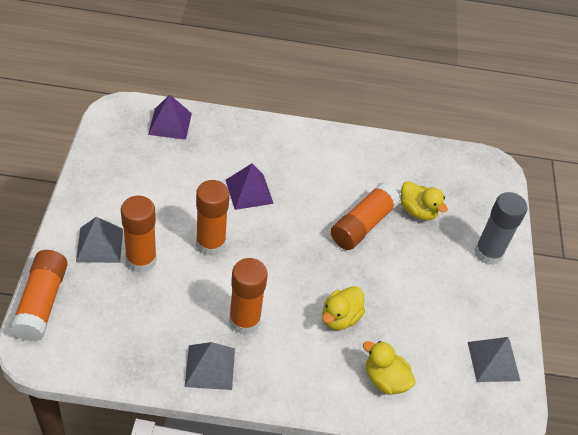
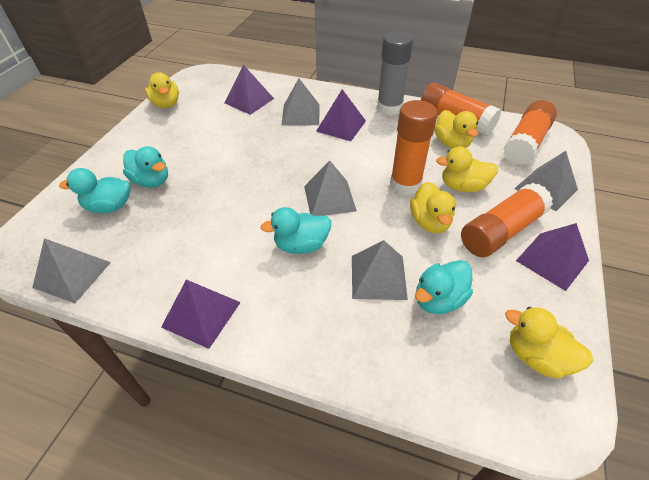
grey pyramid: [76,217,123,263] [184,342,235,390] [468,337,520,382] = 3 -> [32,238,111,303] [281,78,320,126] [304,160,357,216] [352,240,408,300] [514,151,578,211] = 5
orange glue stick: [10,250,68,341] [121,196,157,273] [196,180,229,256] [229,258,268,334] [331,183,400,250] = 5 -> [390,100,438,195] [421,82,501,136] [461,183,553,257] [503,100,557,165] = 4
purple pyramid: [148,94,192,140] [226,163,274,210] = 2 -> [161,280,241,349] [225,65,274,115] [316,89,366,141] [516,223,589,291] = 4
turquoise duck: none = 0 -> [59,168,130,213] [123,146,168,187] [261,207,331,254] [415,260,473,314] = 4
yellow duck: [322,286,365,330] [363,341,416,395] [401,181,448,220] = 3 -> [145,72,179,108] [410,182,456,233] [434,110,478,149] [436,147,498,192] [505,307,593,379] = 5

